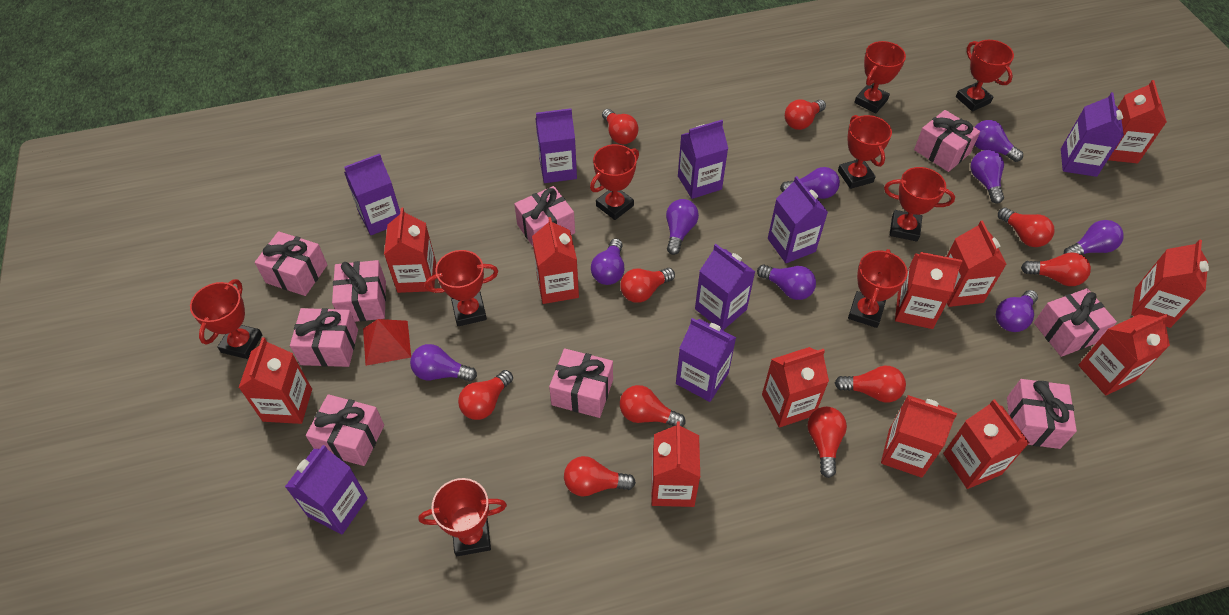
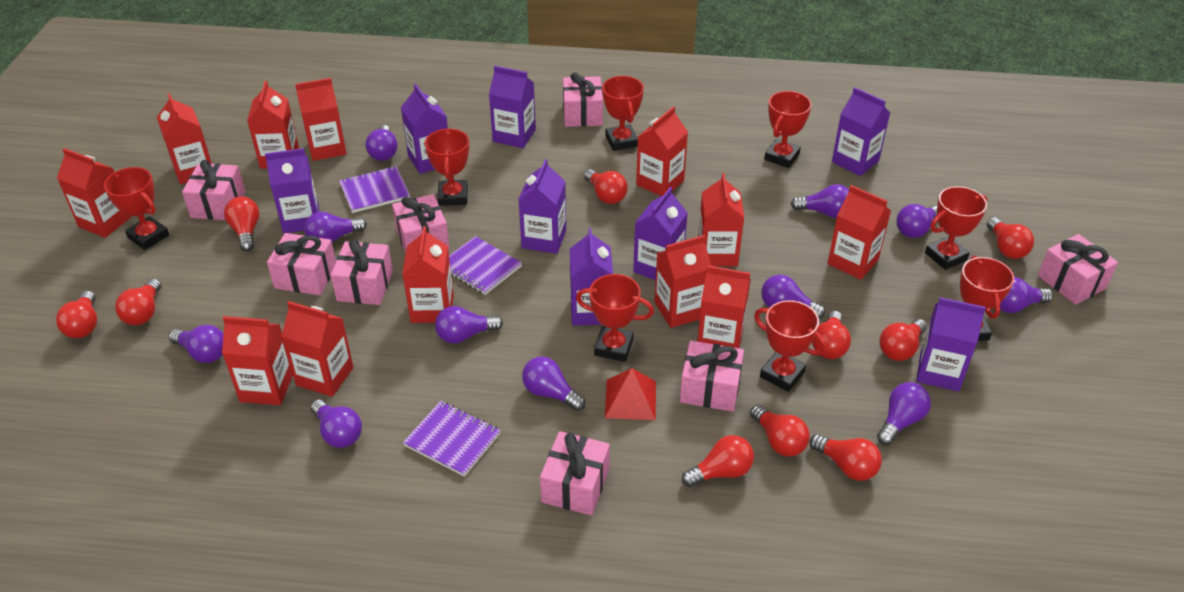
pink gift: [255,231,327,296] [290,308,358,367] [306,394,384,466] [332,260,386,322] [514,186,575,246] [549,348,613,418] [914,110,980,172] [1007,379,1077,449] [1034,288,1117,357] = 9 -> [182,160,245,220] [267,233,336,295] [331,239,393,305] [392,194,450,253] [540,431,610,516] [563,72,603,127] [680,341,744,412] [1038,234,1118,305] = 8
purple light bulb: [410,344,477,382] [591,239,624,285] [666,199,699,255] [757,265,816,300] [780,167,840,199] [971,150,1004,204] [975,120,1023,162] [996,290,1038,332] [1064,220,1124,255] = 9 -> [169,325,224,363] [304,212,367,243] [311,400,362,448] [366,125,398,161] [435,306,503,343] [522,357,586,411] [761,275,826,319] [791,184,849,218] [877,382,931,445] [896,204,937,238] [1000,277,1053,313] = 11
purple notebook: none = 0 -> [339,166,410,213] [403,401,501,477] [449,236,522,295] = 3
red trophy: [190,279,262,359] [419,478,507,556] [425,250,498,326] [590,144,639,220] [838,115,892,189] [848,249,908,328] [854,41,906,113] [884,167,955,242] [956,40,1014,111] = 9 -> [104,167,169,250] [425,128,469,206] [576,274,654,362] [602,76,644,151] [754,300,827,392] [764,91,811,168] [925,186,987,270] [960,256,1014,341] = 8

